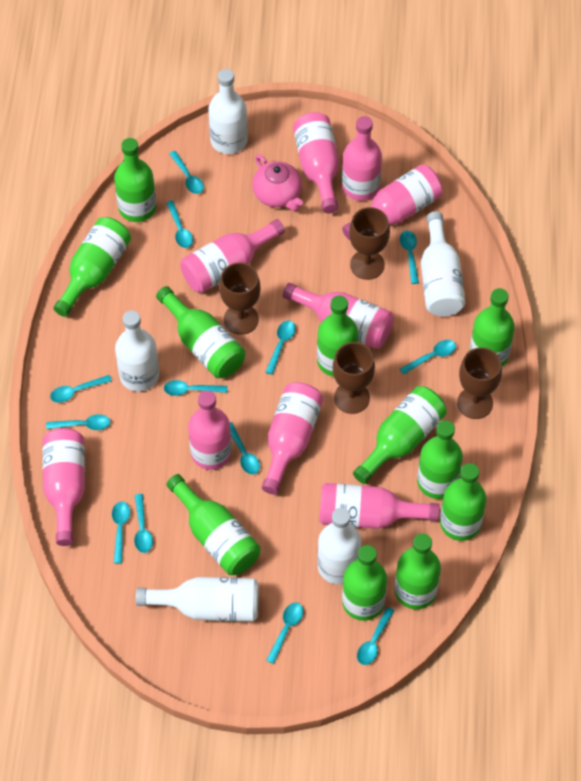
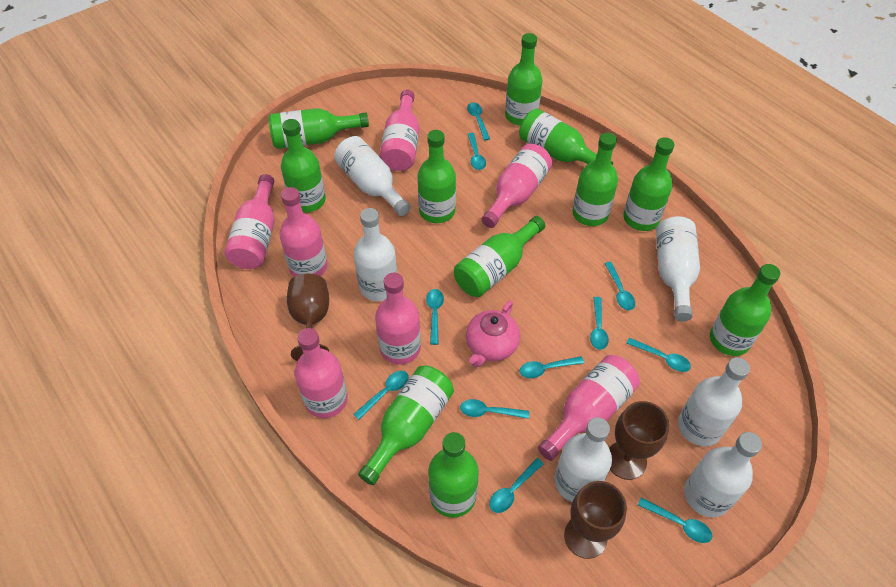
brown goblet: [219,262,261,335] [333,342,375,414] [349,207,390,280] [457,347,502,419] = 4 -> [287,274,329,361] [564,481,627,559] [609,401,669,480] = 3
pink bottle: [42,428,85,546] [180,219,285,293] [188,390,232,470] [262,382,323,495] [283,283,394,349] [293,112,339,213] [319,483,439,529] [342,116,382,201] [342,164,443,240] = 9 -> [224,174,275,269] [279,187,327,277] [295,328,348,418] [375,273,421,365] [379,89,419,171] [481,144,552,228] [538,355,640,461] = 7
turquoise spoon: [46,414,110,430] [50,375,112,403] [112,501,130,564] [134,494,153,553] [164,380,227,396] [166,200,193,248] [169,151,204,194] [230,422,260,475] [266,321,295,375] [266,603,303,664] [357,607,395,665] [400,231,419,284] [400,340,456,375] = 13 -> [353,371,409,420] [426,289,444,345] [460,399,529,419] [467,103,490,140] [468,133,486,170] [489,458,544,513] [520,356,584,378] [590,297,609,350] [605,262,635,310] [626,338,691,372] [638,498,712,543] = 11
white bottle: [115,310,159,392] [136,577,259,622] [208,69,248,154] [317,508,361,584] [421,211,465,316] = 5 -> [334,136,411,216] [354,208,397,301] [554,417,612,502] [656,216,700,322] [678,357,750,446] [684,432,762,517] = 6

